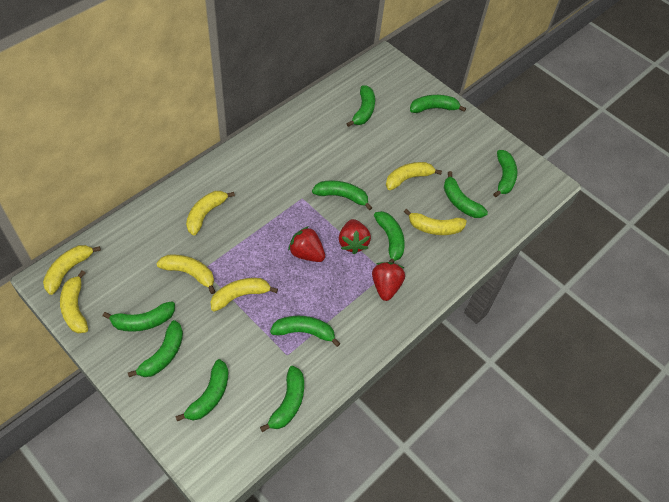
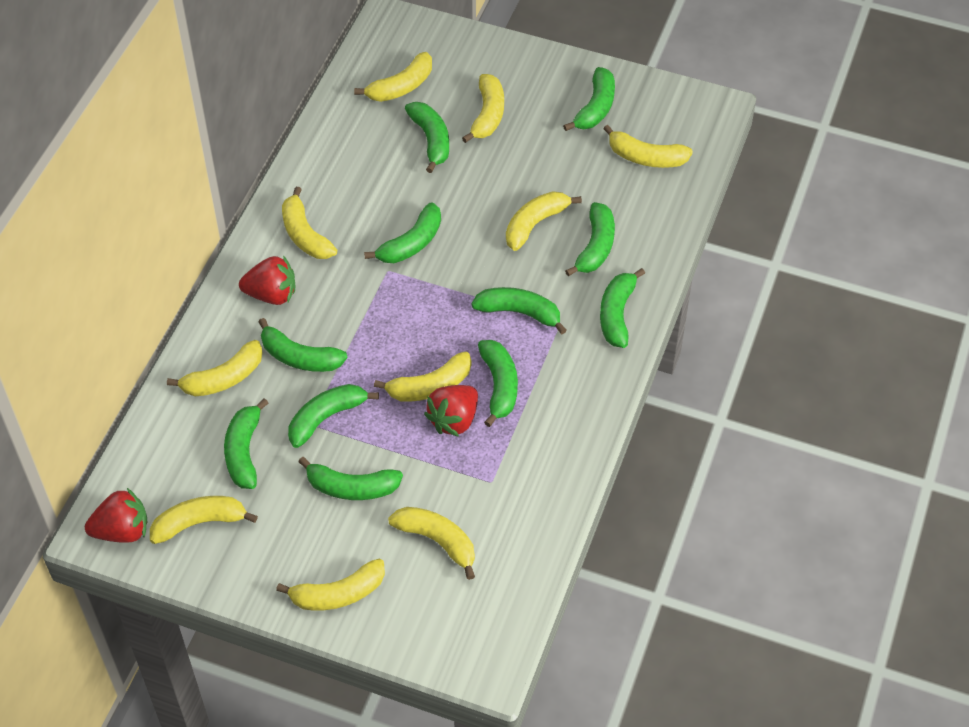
yellow banana: [43,245,101,295] [60,271,88,334] [156,255,216,294] [186,191,235,235] [210,278,278,312] [386,162,442,190] [404,208,467,235] = 7 -> [150,496,258,544] [167,340,263,396] [276,559,385,611] [282,187,337,259] [354,52,432,102] [374,352,471,402] [388,507,475,580] [462,74,504,143] [506,191,582,251] [603,125,693,168] = 10

